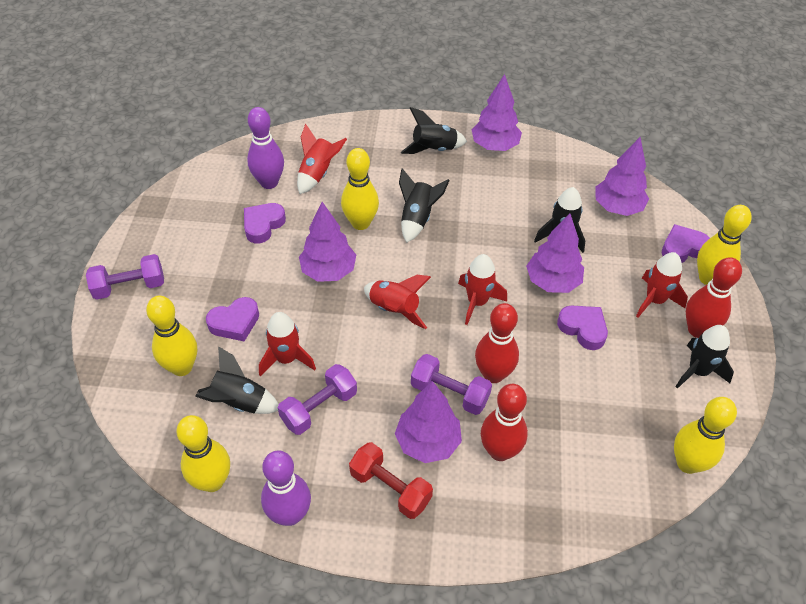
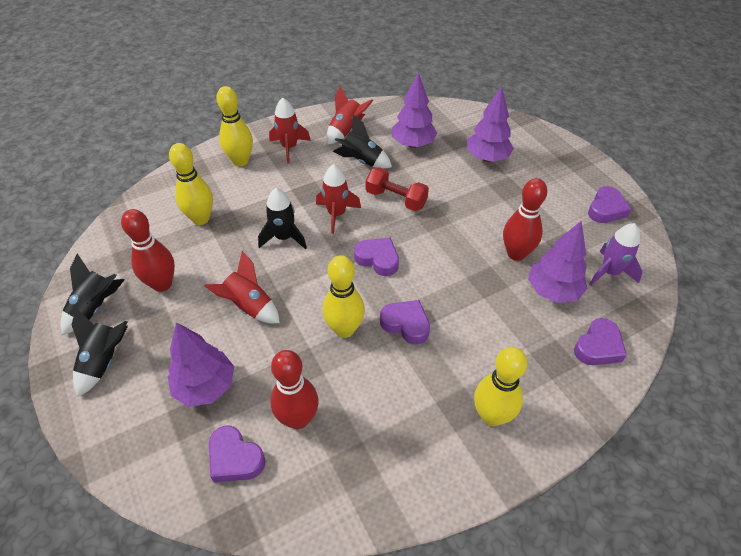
black rocket: [195,346,279,414] [399,168,450,243] [401,107,467,154] [534,187,585,253] [675,325,734,389] = 5 -> [60,254,125,335] [71,308,128,397] [258,188,307,249] [333,115,392,169] = 4
purple bowling pin: [247,107,284,189] [261,451,311,526] = 2 -> none = 0
purple dumbbell: [86,254,164,300] [278,364,357,435] [411,354,492,415] = 3 -> none = 0
purple heart: [206,297,259,341] [244,203,286,243] [557,305,608,350] [662,224,710,263] = 4 -> [209,426,266,482] [354,238,399,276] [380,300,430,345] [574,318,627,365] [588,186,631,223] = 5
purple rocket: none = 0 -> [589,223,643,286] = 1
purple tree: [299,202,356,282] [395,381,462,463] [471,74,522,151] [526,213,584,293] [596,137,649,216] = 5 -> [168,322,234,407] [392,73,437,148] [467,86,514,162] [528,221,588,303] = 4
red rocket: [259,312,316,377] [297,124,347,194] [364,275,431,329] [458,254,507,325] [636,252,688,318] = 5 -> [204,251,280,323] [269,98,311,163] [316,164,361,234] [326,86,373,145] = 4
yellow bowling pin: [146,296,197,376] [176,415,230,492] [341,148,379,230] [674,397,737,474] [697,205,752,285] = 5 -> [169,143,213,225] [216,86,253,166] [323,255,365,338] [474,347,527,426] = 4

